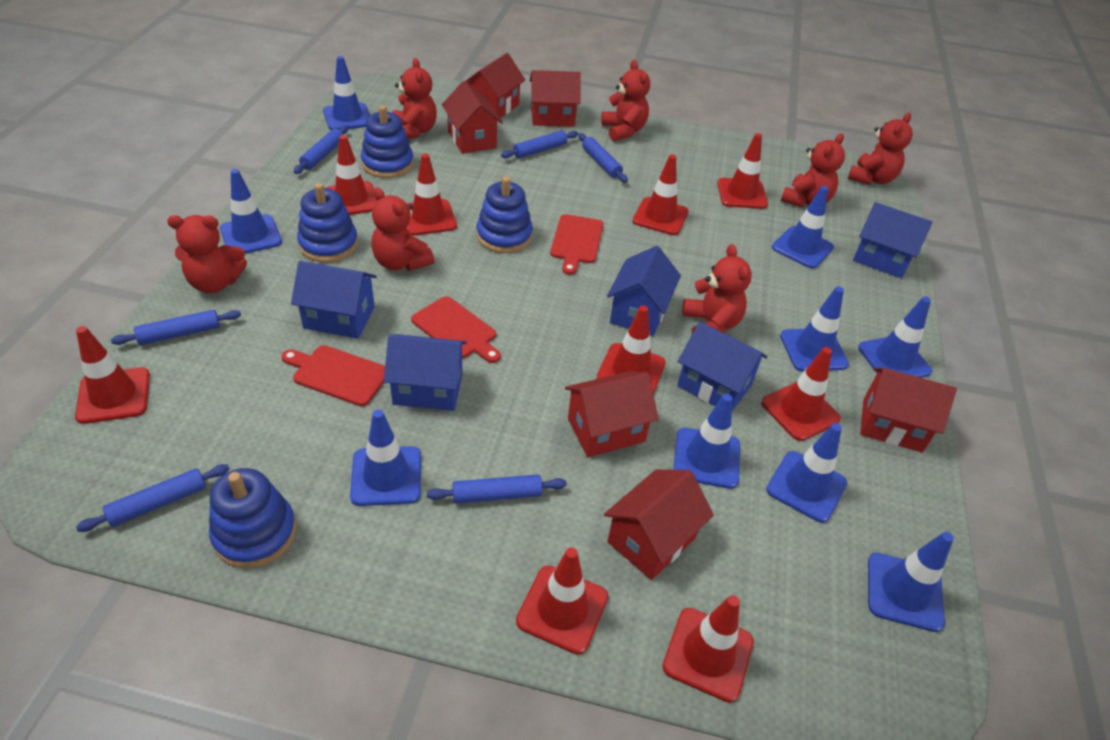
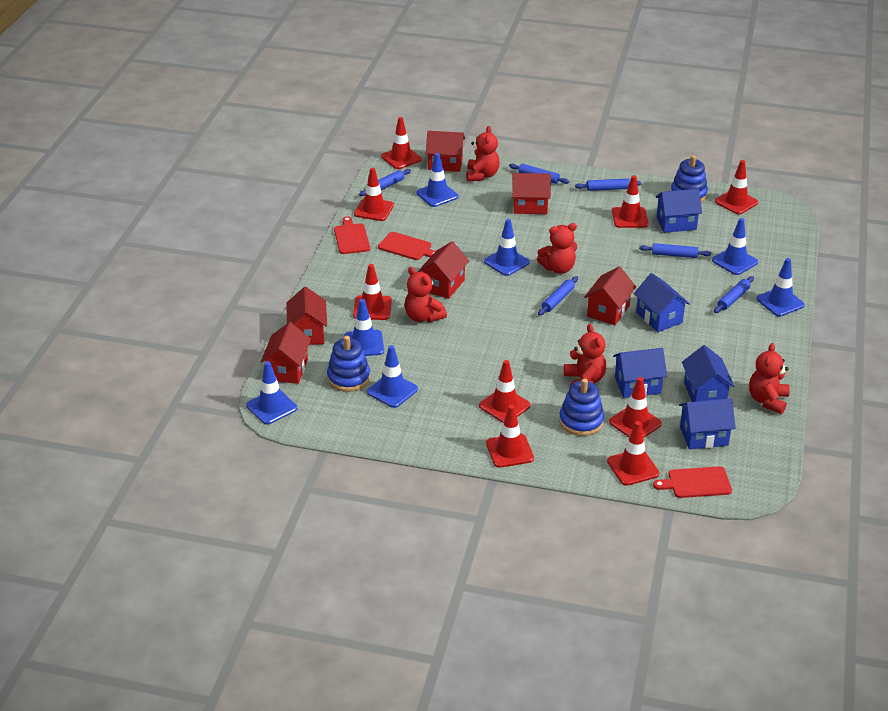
blue stacking toy: [209,468,296,568] [297,183,358,262] [361,106,414,178] [477,176,533,253] = 4 -> [327,336,370,392] [559,378,604,436] [671,155,708,202] = 3
blue traffic cone: [220,169,282,254] [323,56,370,130] [350,409,421,506] [673,394,740,489] [766,423,847,523] [772,186,834,269] [780,286,849,372] [858,297,932,378] [868,532,954,632] = 9 -> [246,361,297,424] [344,299,384,356] [367,345,418,408] [416,153,458,207] [484,219,530,276] [712,218,758,275] [757,258,805,317] = 7
red teddy bear: [167,215,247,293] [371,187,434,271] [392,58,437,139] [601,60,650,141] [682,244,752,334] [781,133,845,207] [848,113,913,185] = 7 -> [405,267,447,323] [466,126,500,182] [537,223,577,274] [564,324,606,386] [749,343,790,414] = 5

